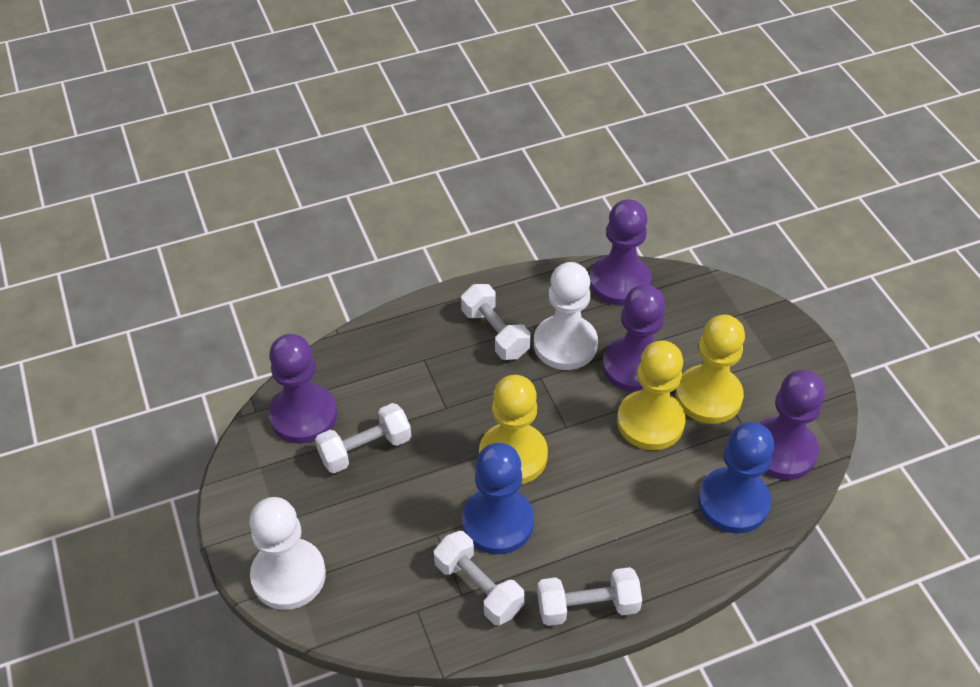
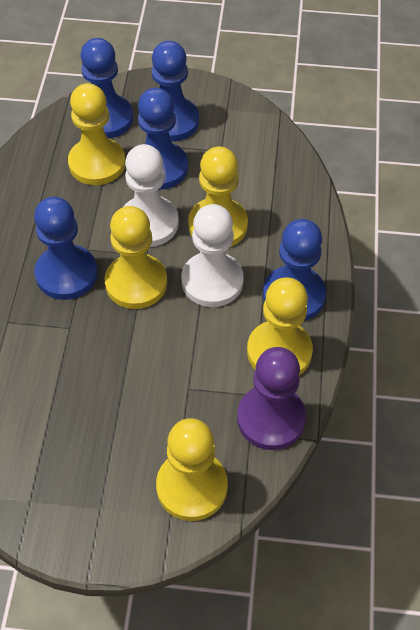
blue pawn: [462,443,534,554] [698,422,774,534] = 2 -> [34,197,97,300] [81,38,133,139] [138,88,188,190] [152,41,199,142] [263,219,326,321] = 5
purple pawn: [269,334,337,444] [590,199,652,306] [602,284,665,393] [759,370,825,480] = 4 -> [237,347,306,450] = 1
white dumbbell: [315,403,411,473] [434,531,525,625] [461,284,531,360] [537,567,642,626] = 4 -> none = 0
yellow pawn: [479,375,548,484] [617,340,686,450] [676,315,745,424] = 3 -> [68,83,125,185] [105,206,167,309] [156,418,228,521] [188,146,248,247] [247,277,313,375] = 5

